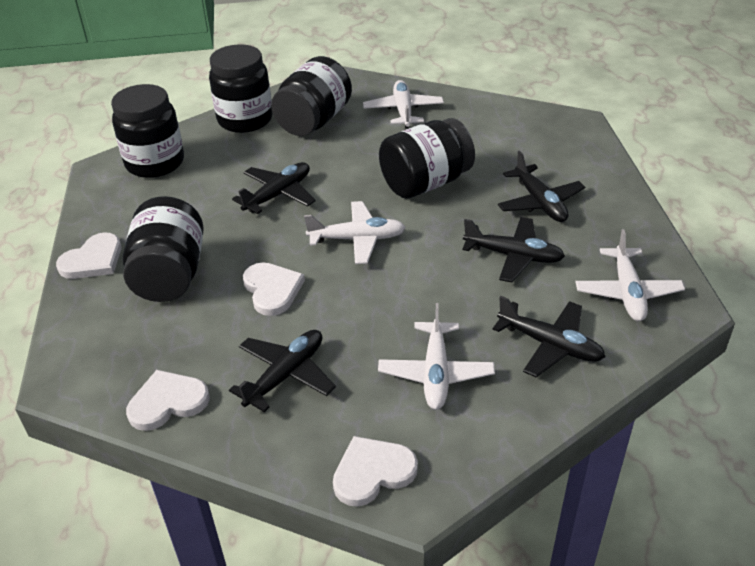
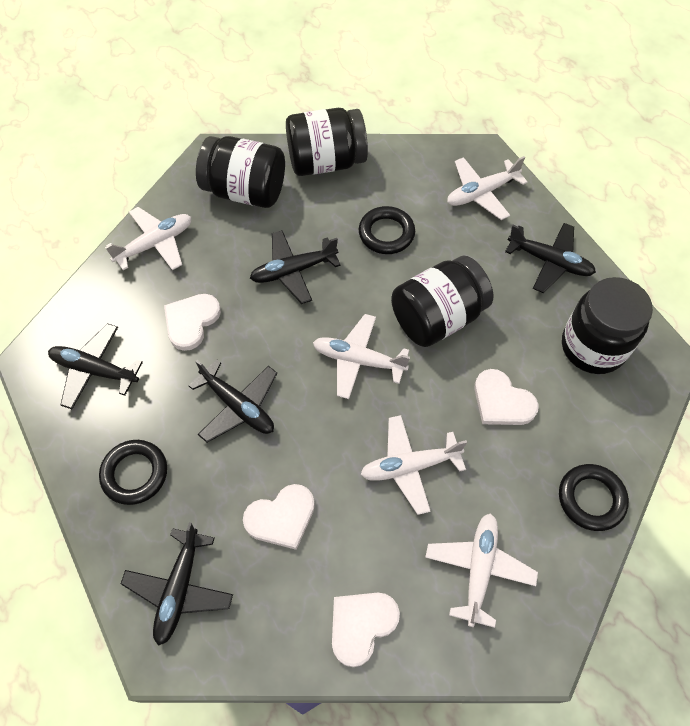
black jar: [111,84,184,178] [123,196,204,302] [209,44,273,133] [271,56,352,136] [379,118,475,198] = 5 -> [196,136,285,208] [286,108,368,176] [391,256,493,347] [562,277,653,374] = 4
black ring: none = 0 -> [99,440,167,505] [359,206,415,254] [559,464,629,531] = 3
white plane: [304,201,406,264] [363,80,444,128] [378,303,495,410] [575,229,685,321] = 4 -> [105,207,191,270] [313,314,410,399] [360,415,467,515] [425,513,538,628] [447,156,528,220] = 5

